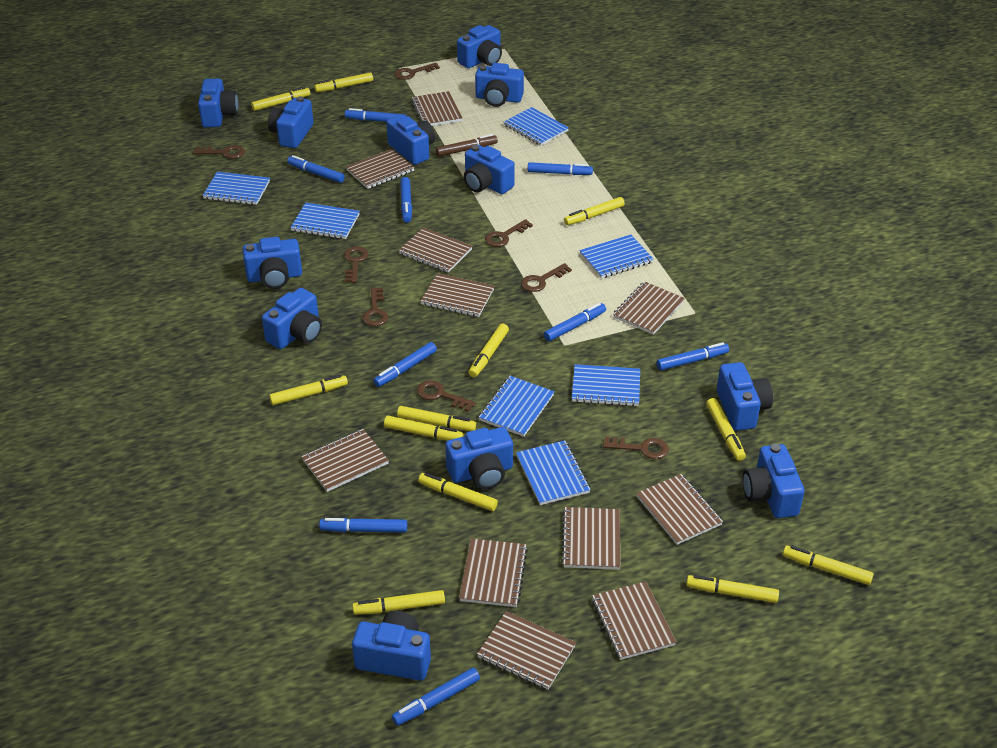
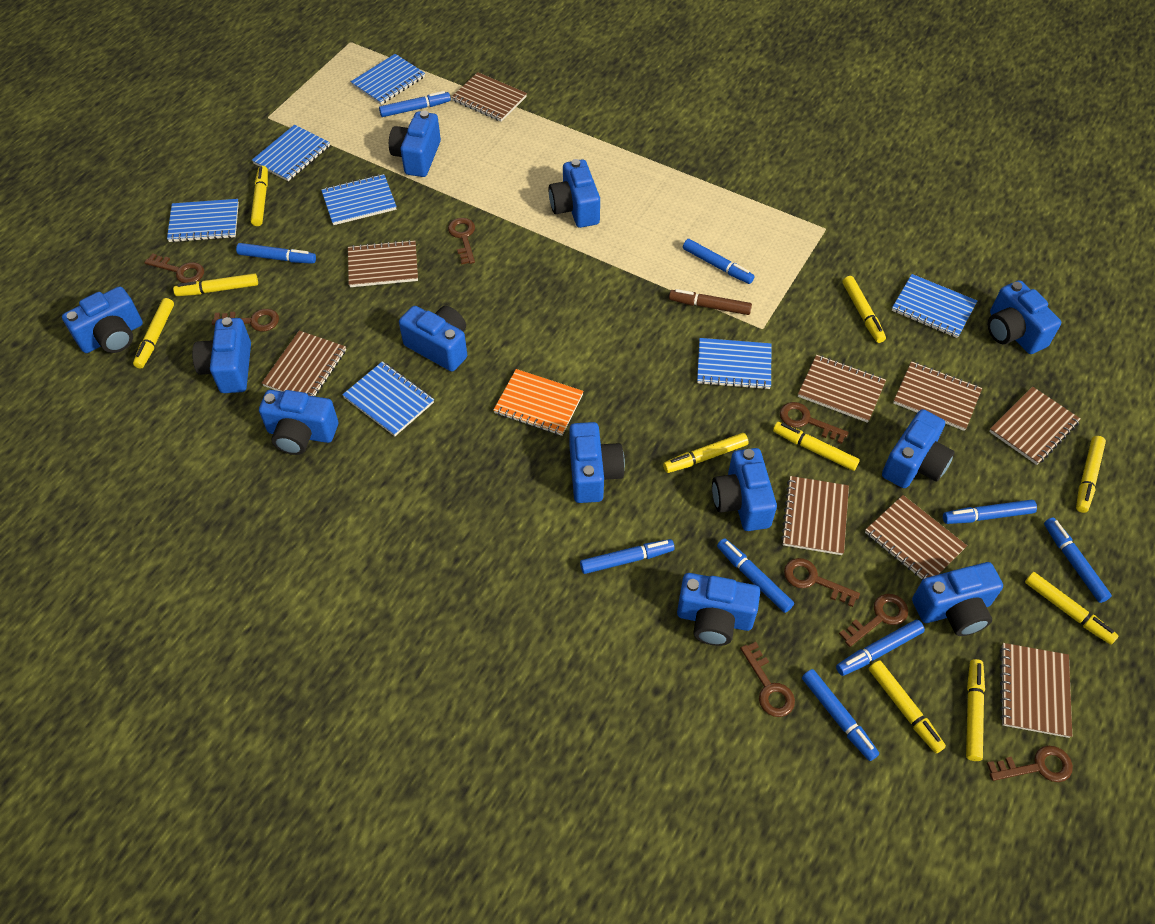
brown notebook: [302,429,389,492] [346,149,414,189] [398,227,473,273] [411,91,462,126] [421,273,494,317] [459,538,528,607] [477,611,576,690] [561,507,621,570] [592,581,676,660] [613,281,685,335] [636,474,723,545] = 11 -> [262,331,346,396] [348,240,418,287] [452,72,527,122] [781,476,849,555] [798,355,886,423] [865,495,967,580] [893,361,982,431] [989,387,1081,465] [1000,643,1072,738] = 9
orange notebook: none = 0 -> [493,369,584,436] = 1
yellow marker: [251,87,310,111] [269,375,348,405] [314,72,373,92] [352,590,445,615] [384,416,463,440] [397,406,476,431] [418,473,498,511] [469,324,509,377] [564,197,625,225] [686,575,779,603] [706,398,746,461] [783,545,874,585] = 12 -> [133,298,174,369] [173,273,258,296] [251,166,268,226] [663,433,749,473] [773,422,860,471] [843,276,886,343] [869,660,946,753] [966,659,985,761] [1025,572,1118,645] [1076,436,1106,513] = 10

